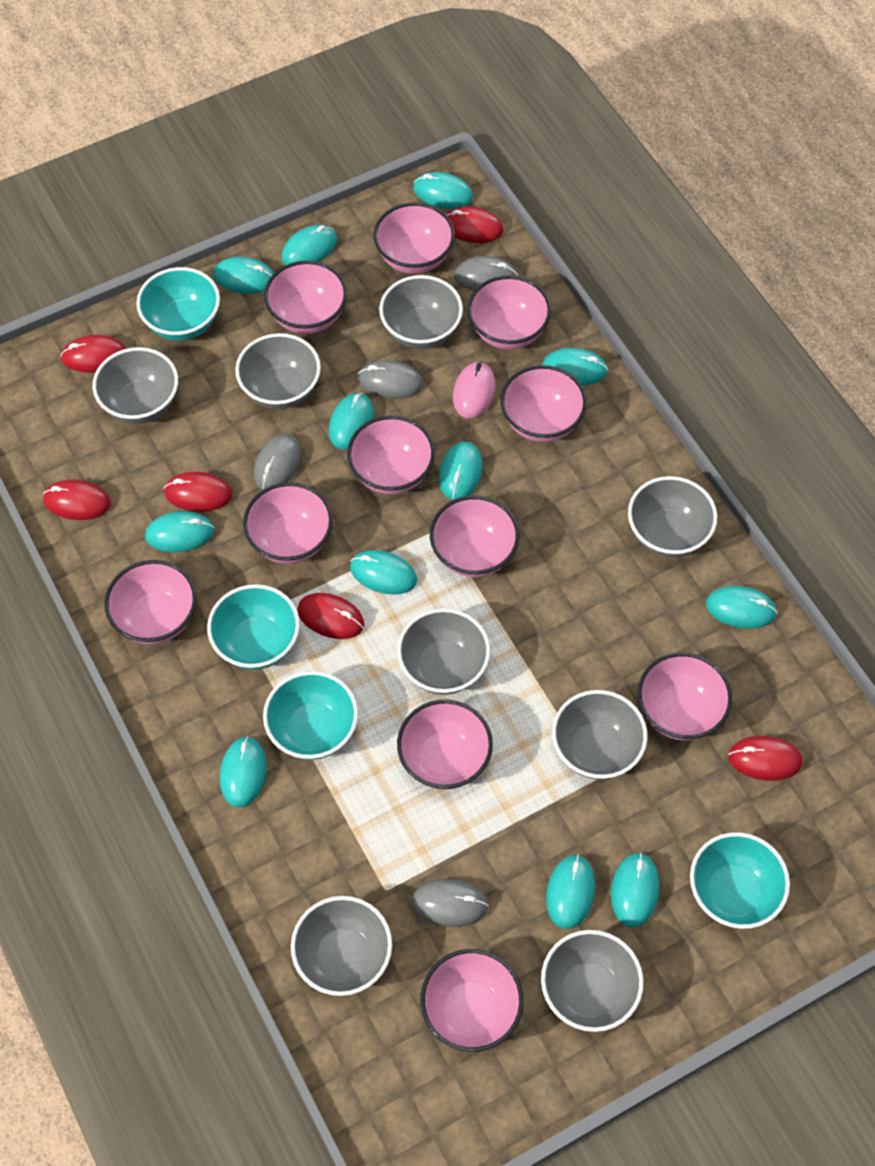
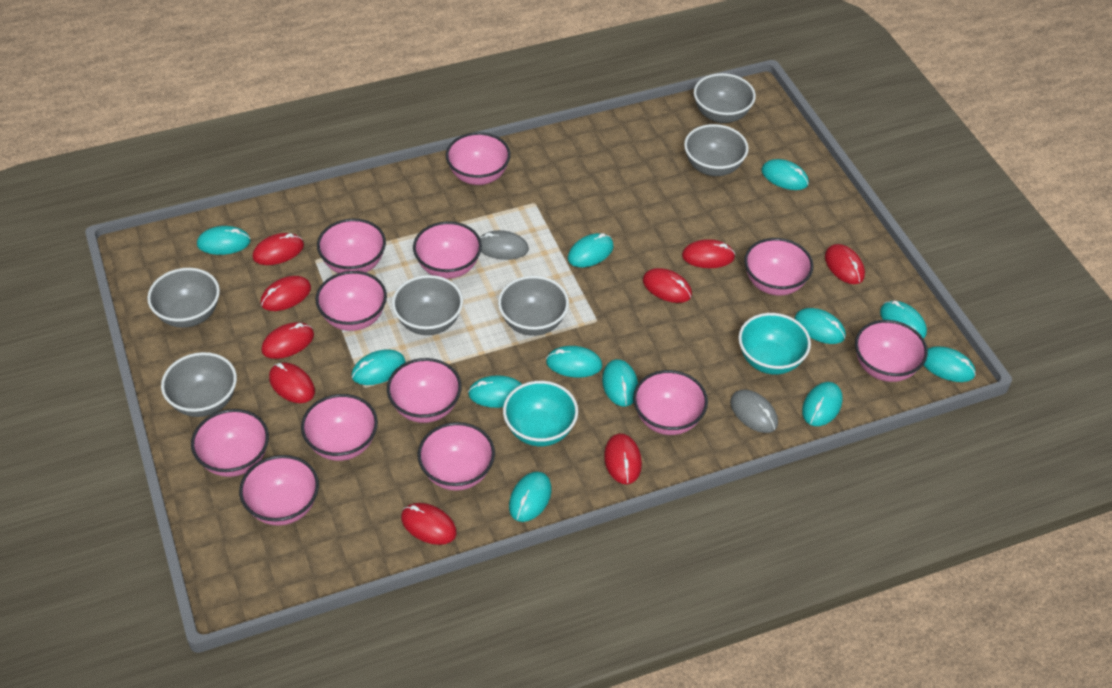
grey bowl: [93,347,178,424] [235,333,321,409] [291,896,392,996] [379,275,463,349] [397,608,490,695] [541,930,644,1032] [552,690,648,780] [628,476,717,557] = 8 -> [147,268,220,328] [161,352,237,417] [392,275,463,335] [498,276,569,336] [684,124,749,176] [694,73,756,123] = 6
grey mouse: [254,434,301,490] [358,360,423,399] [411,879,489,927] [454,256,518,291] = 4 -> [480,230,529,260] [730,389,778,433] = 2
pink bowl: [105,560,197,644] [243,482,333,564] [264,261,347,334] [347,416,435,494] [373,202,455,274] [397,700,493,790] [421,949,523,1052] [430,496,519,577] [468,275,551,349] [501,365,587,442] [638,653,732,740] = 11 -> [191,409,269,477] [239,455,319,526] [301,394,378,461] [316,271,387,331] [317,219,386,273] [387,358,462,423] [413,221,482,279] [417,422,495,491] [446,132,511,185] [633,370,708,435] [744,238,814,295] [855,320,928,382] = 12
pink mouse: [453,361,495,418] = 1 -> none = 0
red mouse: [43,480,111,520] [60,335,126,373] [164,472,232,512] [297,593,365,639] [446,207,504,243] [728,736,803,781] = 6 -> [252,233,304,265] [261,276,311,311] [261,322,314,359] [269,362,315,403] [401,503,457,545] [604,433,642,484] [643,268,692,303] [682,239,735,268] [825,244,865,284] = 9
turquoise bowl: [136,267,220,341] [207,584,300,670] [263,671,358,760] [690,832,790,929] = 4 -> [503,381,578,447] [738,313,811,375] = 2

